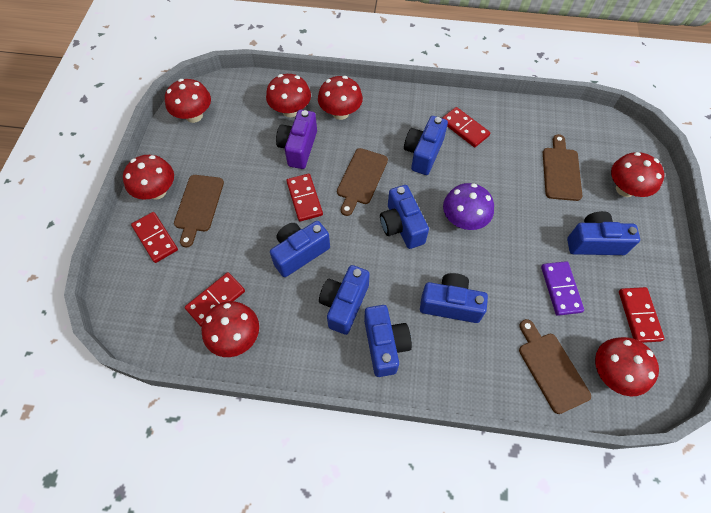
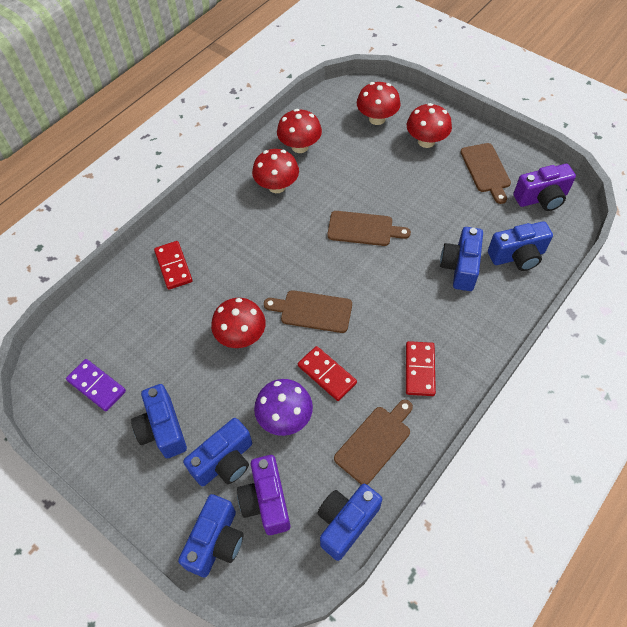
blue camera: [270,221,330,277] [319,265,370,335] [364,305,412,377] [380,185,429,249] [404,116,448,175] [420,273,488,323] [567,211,640,255] = 7 -> [131,384,187,458] [178,494,244,577] [183,418,252,486] [317,484,382,561] [440,227,483,291] [488,221,553,271] = 6
purple camera: [276,110,317,169] = 1 -> [237,455,290,535] [513,164,576,211] = 2
red domino: [131,212,178,263] [185,272,245,327] [287,174,323,221] [442,107,490,147] [619,287,665,343] = 5 -> [154,241,192,290] [298,346,357,401] [406,341,436,396] = 3
red mushroom: [123,155,174,200] [165,79,211,123] [201,301,259,357] [266,74,311,117] [318,76,363,120] [595,337,659,396] [611,152,664,197] = 7 -> [211,298,266,348] [252,149,299,193] [277,109,322,153] [357,82,401,125] [407,103,452,148] = 5

